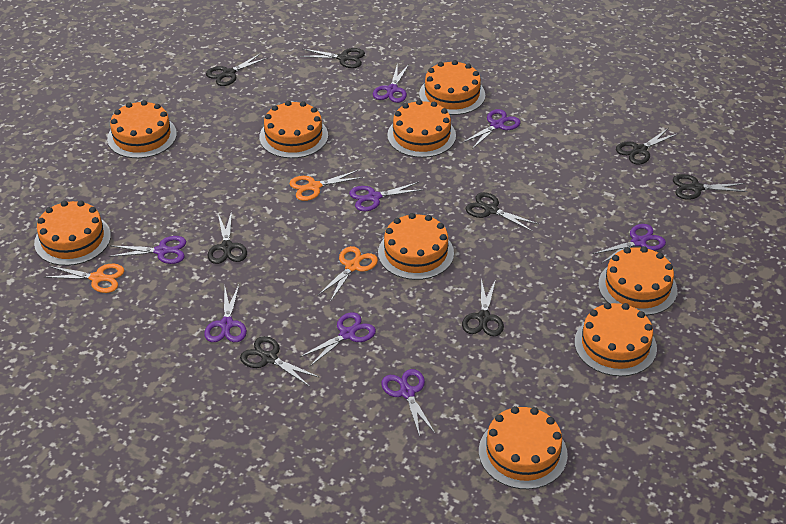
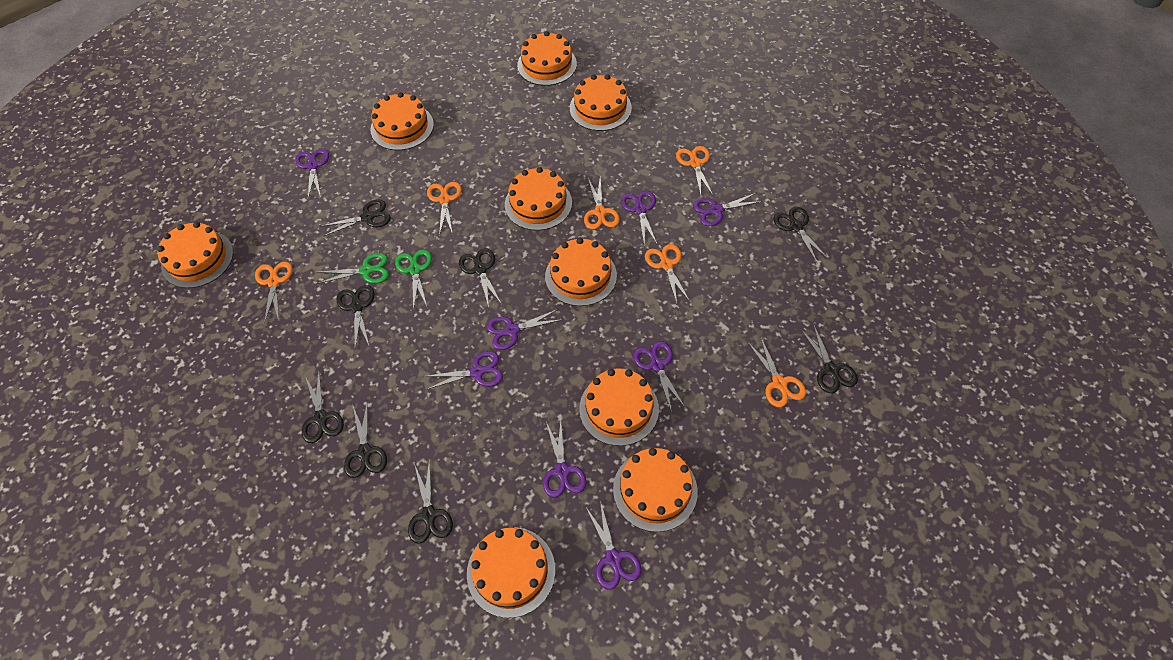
green scissors: none = 0 -> [317,253,389,284] [395,249,432,311] = 2
orange scissors: [44,264,124,293] [290,170,363,201] [318,246,378,300] = 3 -> [255,262,292,324] [427,182,462,236] [584,178,620,230] [645,244,690,303] [676,146,713,195] [748,338,806,407] = 6

